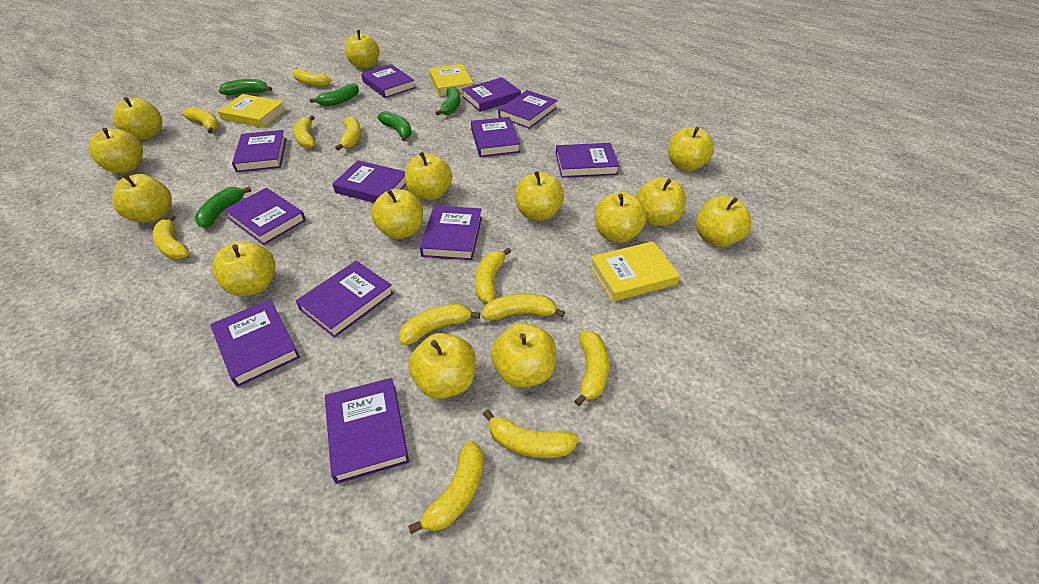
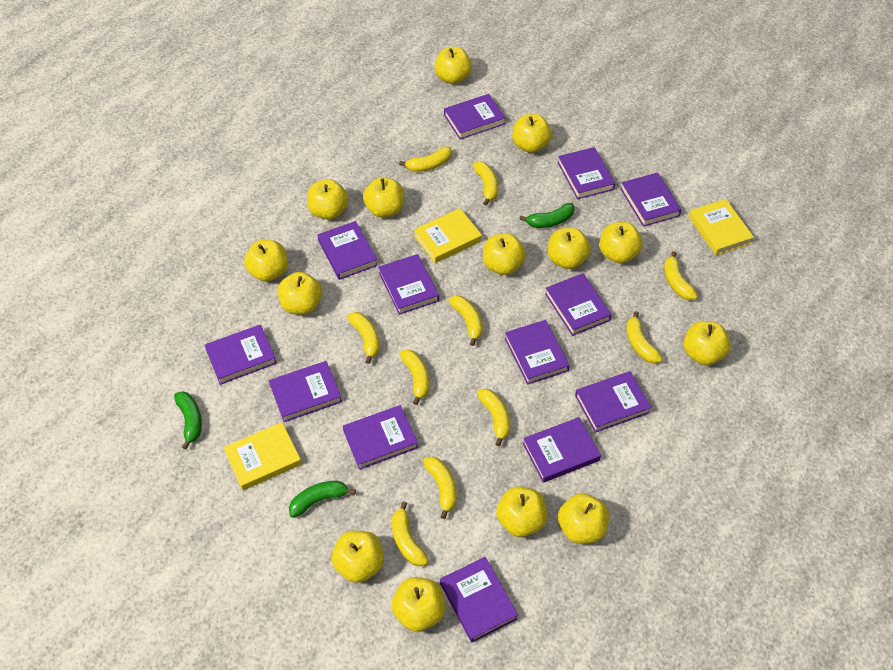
green banana: [195,186,252,228] [219,79,272,96] [309,83,359,107] [377,111,412,141] [435,86,460,116] = 5 -> [174,391,202,449] [289,481,356,518] [519,203,575,228] = 3
purple book: [210,299,300,387] [224,188,306,245] [232,130,287,172] [296,261,394,338] [325,378,409,484] [333,160,406,203] [361,64,416,98] [420,206,482,260] [462,77,521,112] [471,117,520,157] [498,90,557,129] [556,143,619,178] = 12 -> [205,324,277,385] [269,361,342,422] [317,221,378,280] [343,405,418,470] [378,254,439,315] [440,557,518,642] [444,94,506,140] [505,320,570,385] [523,417,601,483] [545,273,612,336] [558,147,615,199] [575,371,652,433] [620,172,682,227] = 13
yellow banana: [152,215,189,259] [182,107,219,134] [293,67,331,87] [294,115,315,149] [335,116,361,151] [399,304,480,345] [408,440,483,534] [475,248,511,303] [482,294,565,321] [483,409,579,458] [574,330,609,406] = 11 -> [347,312,379,364] [392,502,429,566] [399,147,452,172] [400,350,429,405] [423,456,457,519] [449,295,483,346] [473,161,498,205] [477,389,510,446] [626,311,663,364] [664,251,698,300] = 10

